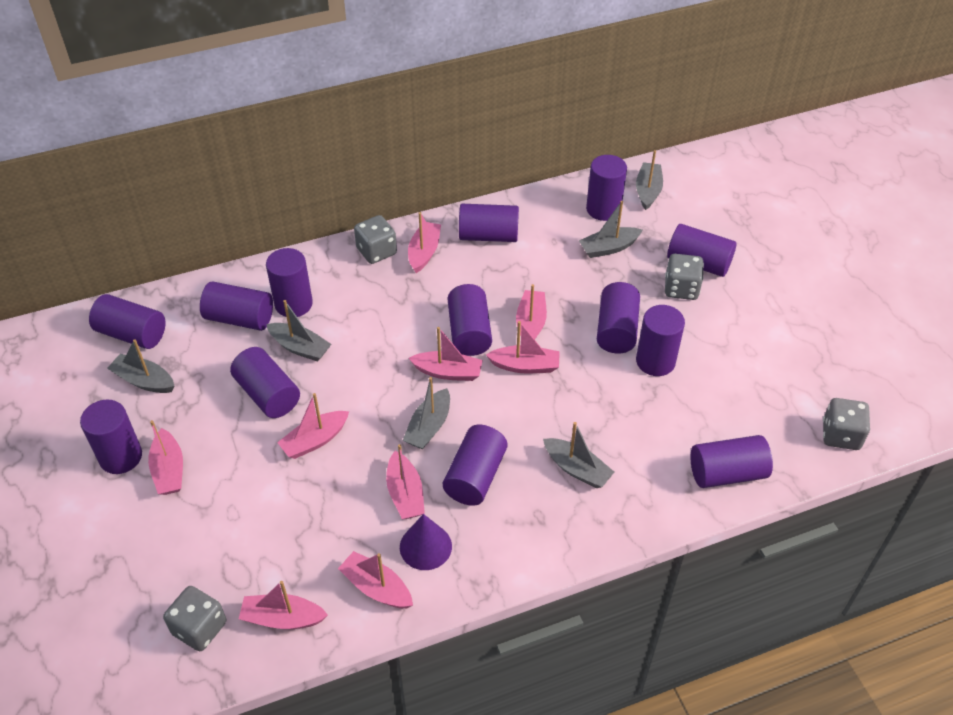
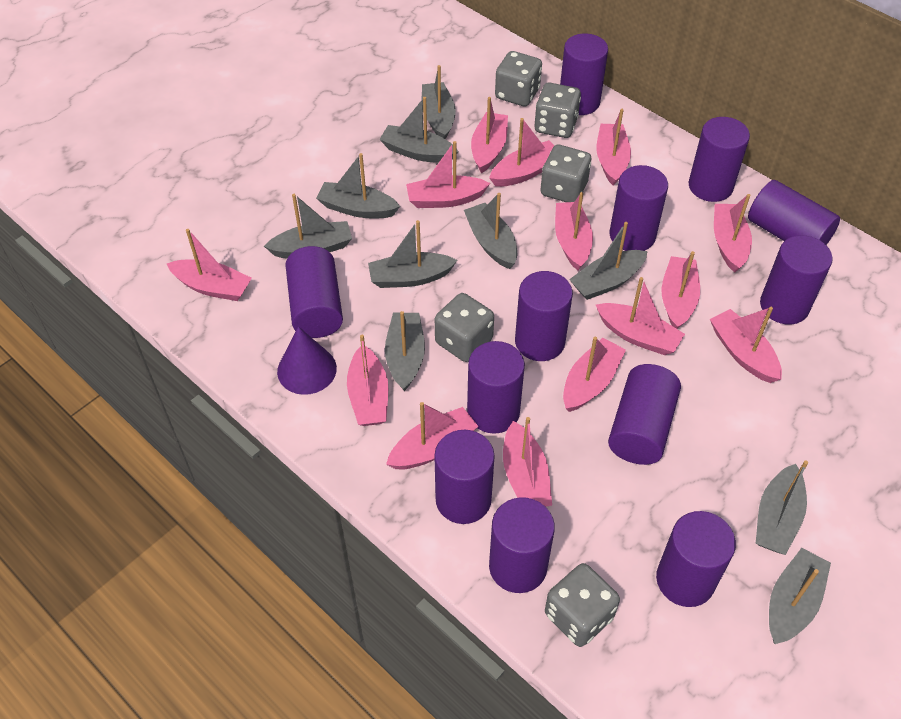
grey boat: [107,339,174,393] [266,300,331,362] [403,377,450,449] [543,422,614,488] [579,201,642,258] [636,150,663,210] = 6 -> [264,194,352,258] [316,153,400,218] [368,220,457,288] [379,97,459,163] [385,311,425,391] [422,65,456,139] [464,193,517,269] [569,222,648,300] [756,460,808,555] [769,548,831,644] = 10
grey dice: [163,586,226,651] [354,215,397,264] [665,254,704,300] [823,398,870,450] = 4 -> [435,293,494,362] [495,51,542,106] [535,83,581,138] [540,145,591,202] [545,563,620,647] = 5
pink boat: [148,420,183,495] [239,581,328,629] [277,393,349,459] [338,551,413,608] [386,444,425,519] [408,212,441,273] [409,327,483,381] [486,321,560,373] [516,284,547,340] = 9 -> [166,229,252,301] [347,335,388,426] [386,402,479,469] [406,141,490,208] [471,97,508,173] [489,118,555,187] [503,417,552,507] [555,192,593,270] [563,337,626,412] [596,109,631,186] [596,277,685,355] [661,251,700,329] [710,307,782,383] [714,194,752,273] = 14
purple cylinder: [80,400,142,474] [89,294,166,349] [200,281,273,331] [230,347,300,418] [266,248,313,317] [443,425,507,506] [448,284,492,356] [459,204,519,242] [586,155,627,221] [597,282,640,353] [636,305,685,376] [667,224,737,277] [690,435,773,488] = 13 -> [285,246,343,338] [434,430,495,524] [467,341,525,434] [489,497,555,593] [515,271,573,361] [560,34,608,115] [608,364,681,465] [610,165,668,251] [656,511,736,607] [689,117,750,202] [748,180,840,245] [760,235,833,325] = 12

